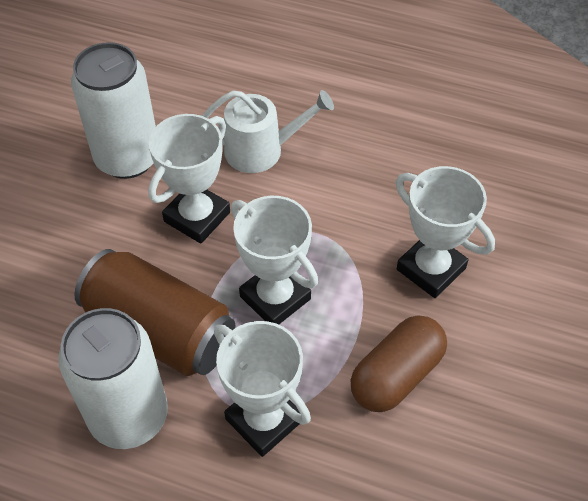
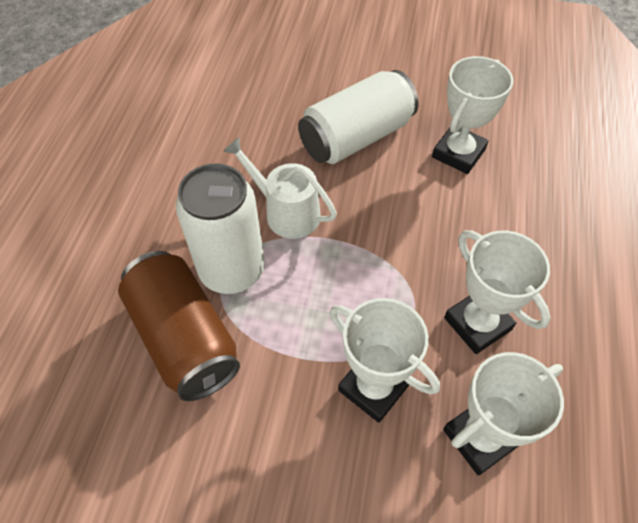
brown capsule: [351,315,447,412] = 1 -> none = 0

